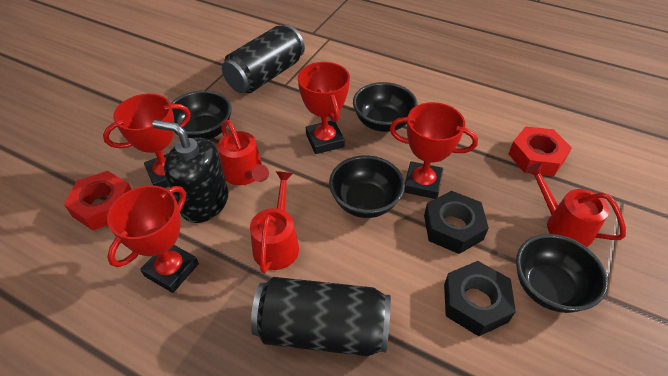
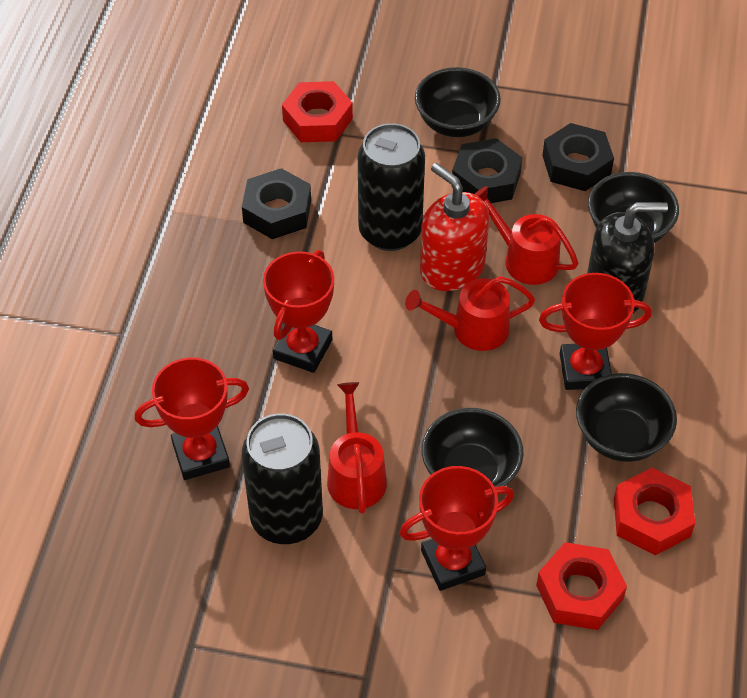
black nut: [424,191,489,254] [444,261,516,336] = 2 -> [242,168,311,239] [451,138,523,203] [542,123,614,191] = 3
red nut: [64,171,131,230] [508,126,572,177] = 2 -> [282,81,353,142] [536,542,627,630] [614,467,695,555] = 3
red soap dispenser: none = 0 -> [420,163,489,291] = 1

